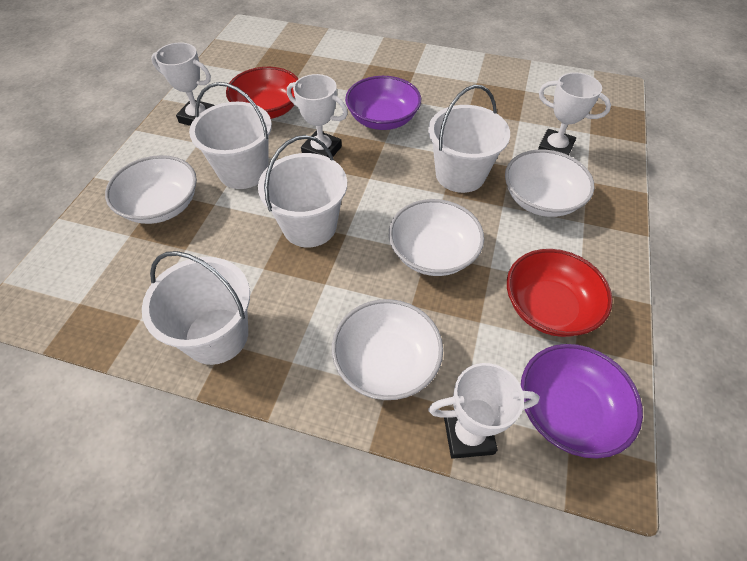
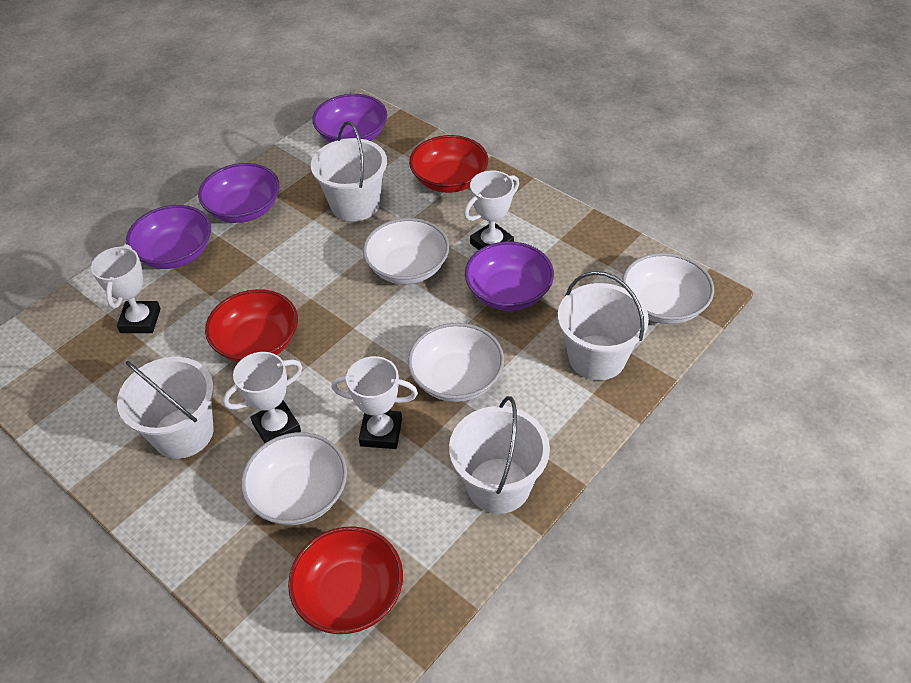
purple bowl: [345,76,421,130] [521,344,643,459] = 2 -> [126,205,211,269] [198,163,280,223] [312,94,387,143] [465,241,554,311] = 4
red bowl: [226,67,298,119] [507,249,613,337] = 2 -> [205,289,298,362] [288,527,403,634] [409,135,488,193] = 3

